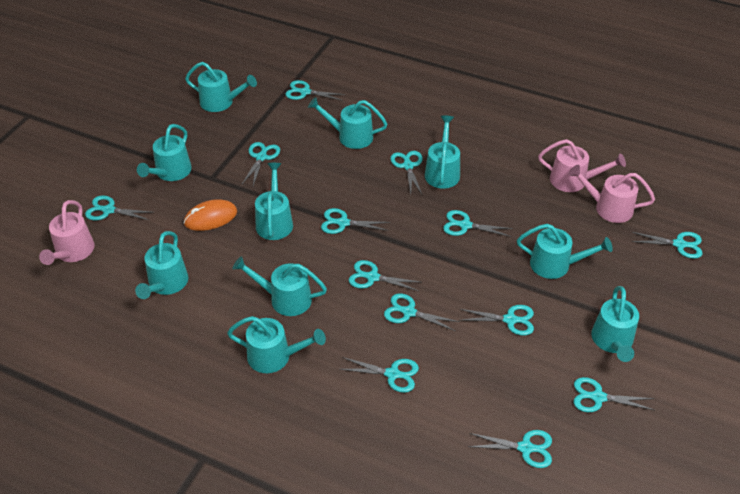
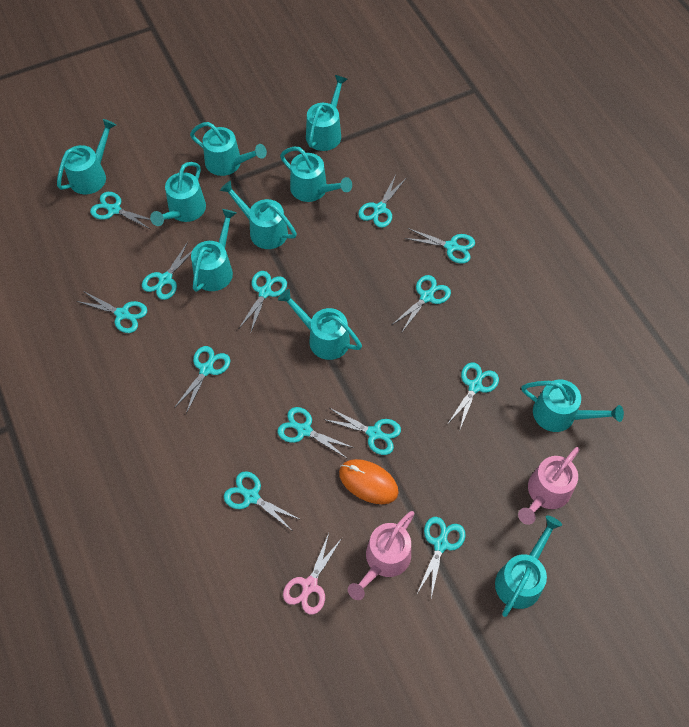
pink scissors: none = 0 -> [283,533,342,615] = 1
pink watering can: [39,200,95,265] [538,139,626,192] [568,165,655,223] = 3 -> [348,511,414,600] [518,447,580,525] = 2

